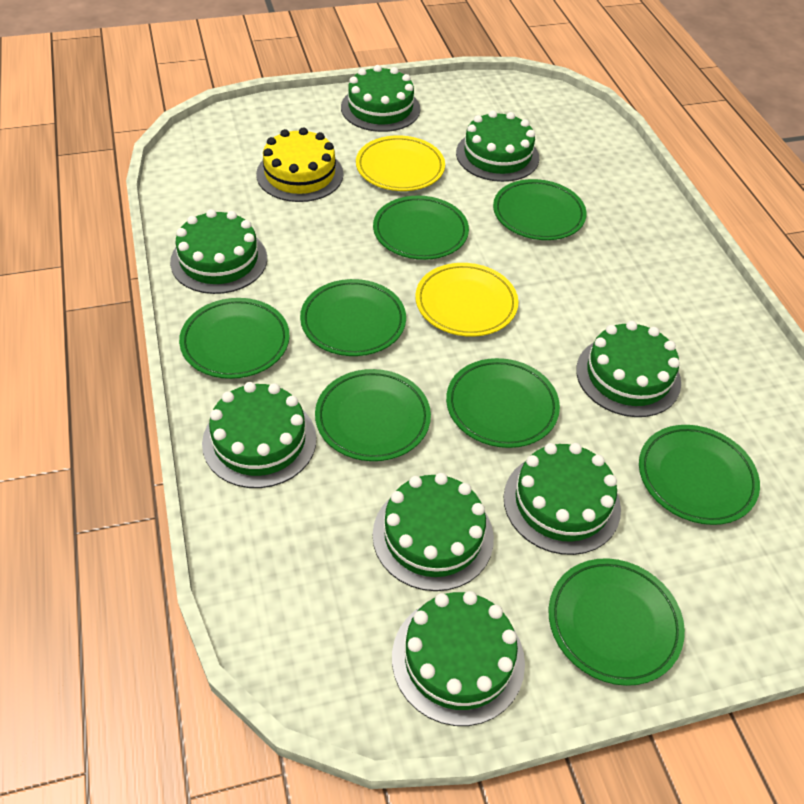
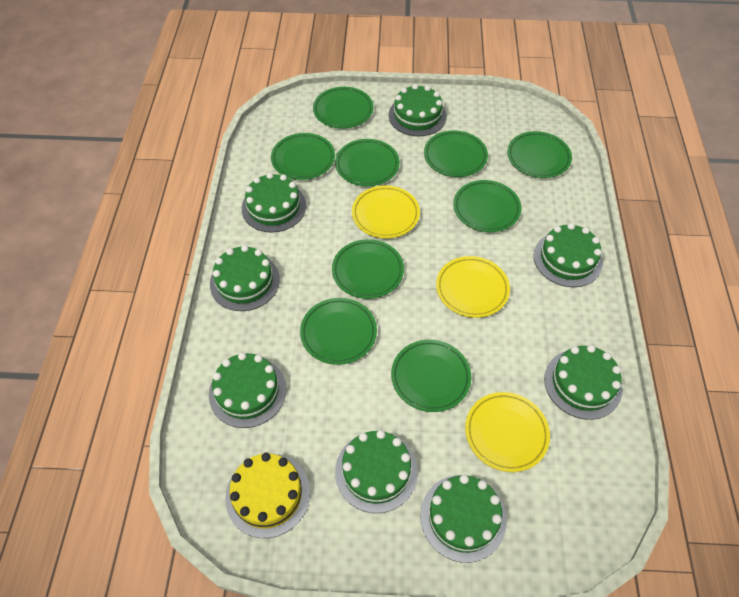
green plate: [179,298,290,379] [300,279,406,356] [315,369,431,461] [373,196,469,260] [446,358,560,448] [493,179,587,240] [549,558,685,686] [639,425,760,525] = 8 -> [271,133,335,180] [300,298,377,365] [313,87,374,129] [332,239,404,299] [335,139,400,186] [391,340,471,412] [424,130,488,177] [453,180,521,232] [507,131,572,178] = 9
yellow plate: [356,135,445,191] [415,263,518,337] = 2 -> [352,185,420,238] [436,256,510,318] [465,392,550,472] = 3

